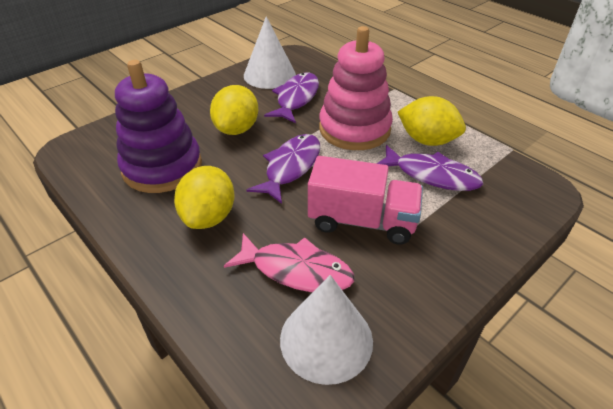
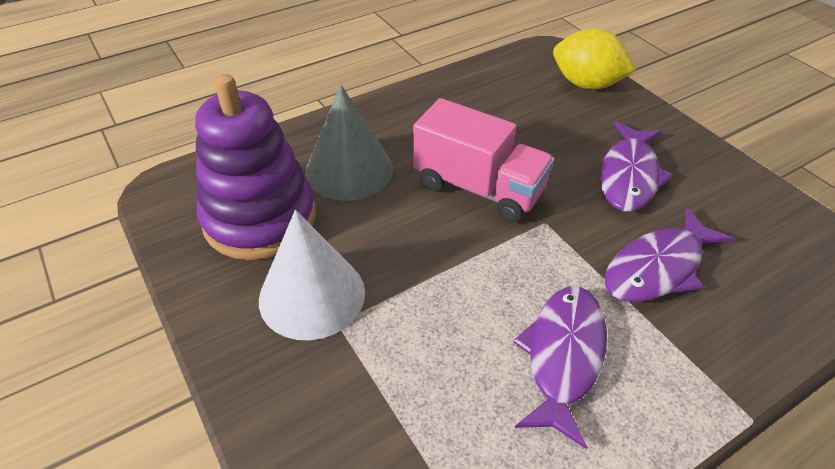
grey cone: none = 0 -> [305,85,393,201] = 1
pink fish: [224,233,355,292] = 1 -> none = 0
pink stacking toy: [319,26,393,150] = 1 -> none = 0
white cone: [244,16,296,89] [280,275,373,385] = 2 -> [259,210,365,340] = 1
yellow lemon: [174,166,234,229] [210,85,258,135] [398,96,466,146] = 3 -> [553,29,636,89] = 1

